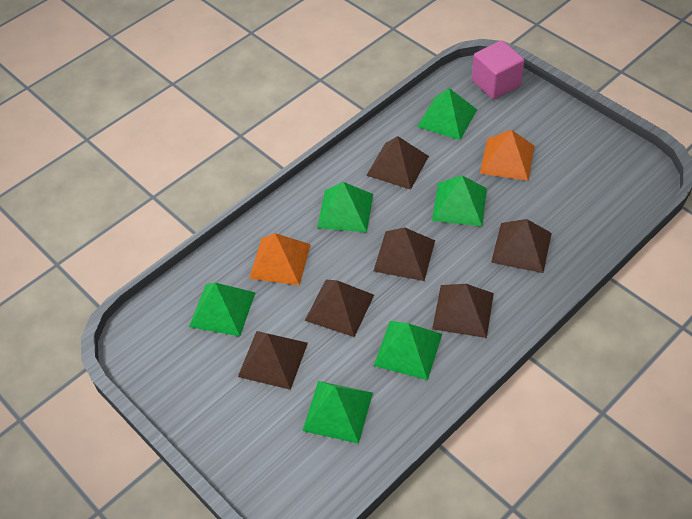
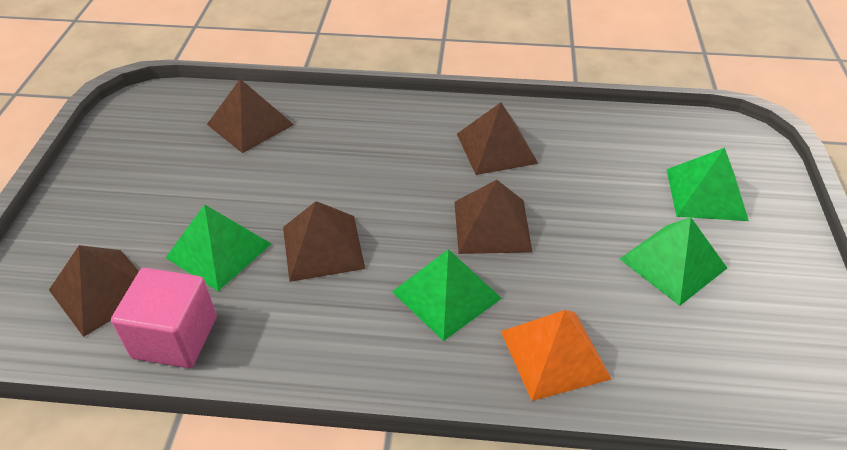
brown pyramid: [238,331,308,390] [305,280,374,337] [366,136,429,190] [374,227,435,281] [432,284,494,338] [491,219,552,273] = 6 -> [49,245,139,337] [207,79,294,153] [283,201,365,282] [454,180,532,254] [457,102,538,175] = 5
green pyramid: [189,283,256,336] [302,381,373,444] [317,182,373,232] [374,321,442,380] [417,88,477,140] [432,175,487,226] = 6 -> [166,204,271,291] [392,249,502,341] [620,217,727,306] [666,148,749,221] = 4
orange pyramid: [249,233,311,286] [480,130,534,181] = 2 -> [501,310,611,401] = 1

